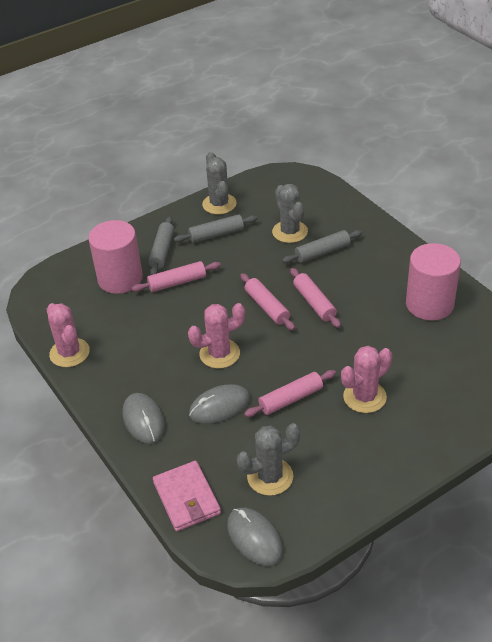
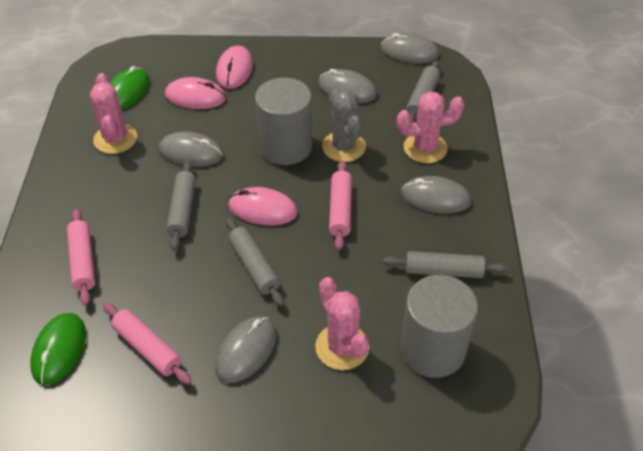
green mouse: none = 0 -> [30,313,86,385] [110,66,150,110] = 2
grey cactus: [202,152,237,215] [237,423,300,496] [272,184,308,243] = 3 -> [322,89,366,162] = 1
grey cylinder: none = 0 -> [255,78,312,165] [400,275,478,378] = 2
grey mouse: [122,393,165,444] [189,384,250,424] [227,508,283,566] = 3 -> [159,131,223,167] [215,316,277,383] [318,69,377,103] [381,33,439,63] [401,176,472,214] = 5
grey rolling pin: [148,216,174,275] [174,214,258,243] [282,230,362,263] = 3 -> [166,161,196,251] [226,217,284,306] [383,251,508,278] [406,60,440,123] = 4
pink cylinder: [88,220,143,294] [406,243,461,321] = 2 -> none = 0
pink mouse: none = 0 -> [165,77,226,109] [216,46,253,89] [228,187,298,225] = 3
pink rolling pin: [132,261,221,292] [240,273,295,330] [244,370,336,417] [290,268,341,328] = 4 -> [67,209,95,306] [103,302,192,385] [329,160,352,250] = 3
pink wallet: [153,461,221,531] = 1 -> none = 0

